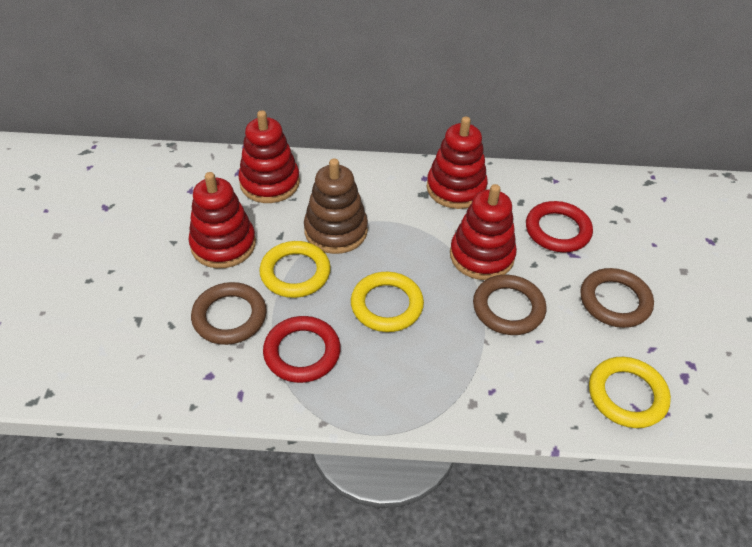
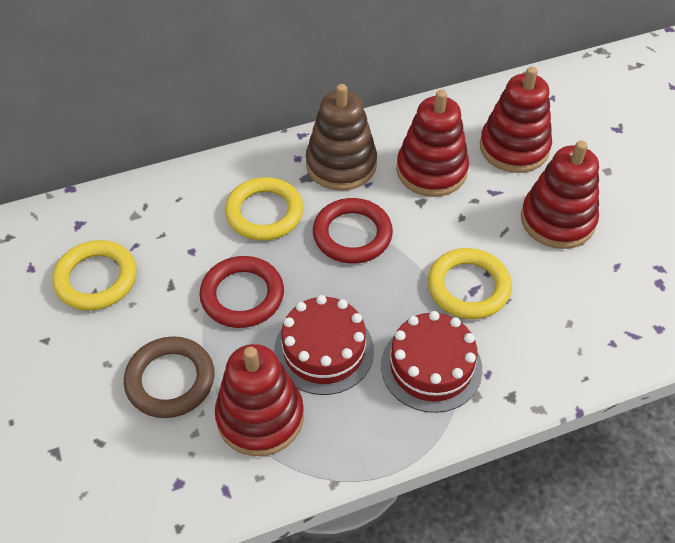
brown ring: [191,282,267,345] [473,275,546,335] [580,268,654,328] = 3 -> [124,336,215,418] = 1
red cake: none = 0 -> [274,295,374,395] [381,311,482,413] = 2

